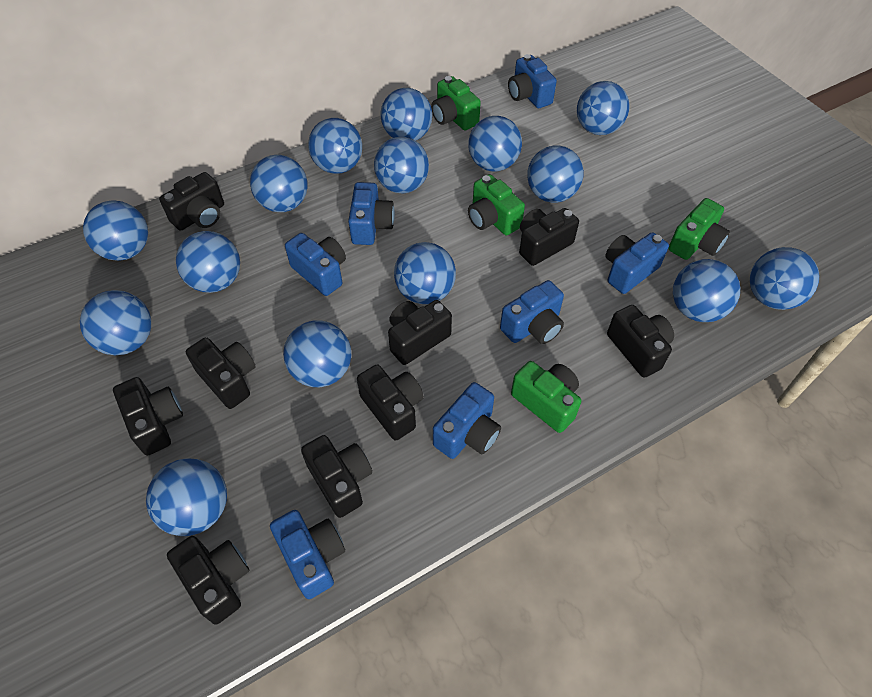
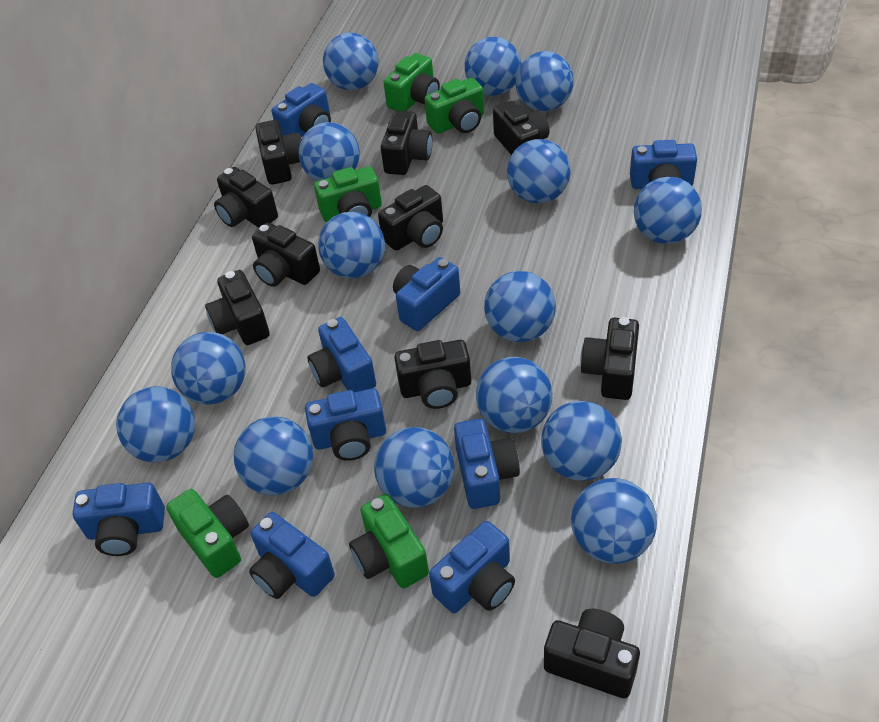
black camera: [113,377,183,456] [159,172,224,231] [167,536,249,625] [186,337,256,409] [301,435,372,518] [357,364,424,441] [388,300,452,365] [519,208,579,266] [607,305,674,378] = 9 -> [205,270,270,345] [214,167,278,228] [252,223,320,287] [255,120,302,185] [378,185,443,251] [381,111,432,175] [394,340,471,409] [493,101,550,155] [544,609,640,698] [580,317,639,400] = 10
blue camera: [270,510,345,599] [285,233,346,296] [348,182,395,245] [433,382,501,459] [500,280,564,344] [508,54,557,108] [605,232,669,294] = 7 -> [73,483,165,556] [249,512,335,599] [272,83,331,137] [305,388,386,461] [308,317,376,392] [393,257,460,331] [429,521,515,613] [454,419,520,509] [630,140,697,189] = 9
green camera: [431,76,481,131] [468,174,525,235] [511,361,582,433] [668,198,730,260] = 4 -> [166,489,249,578] [314,166,382,223] [349,494,429,588] [383,53,440,111] [425,78,484,134] = 5

